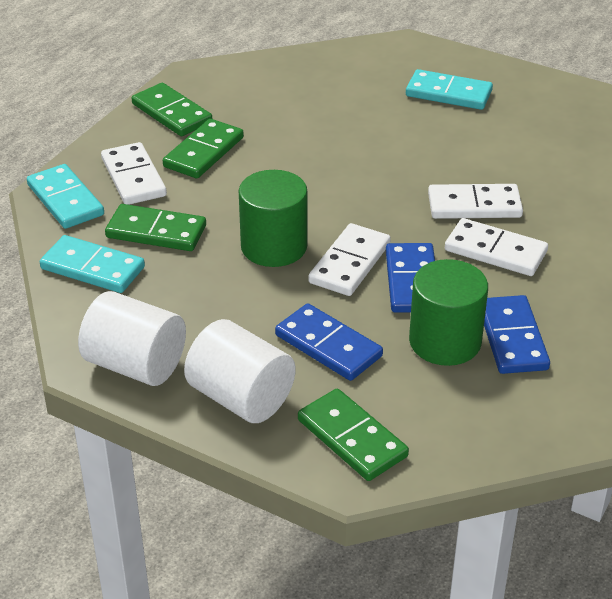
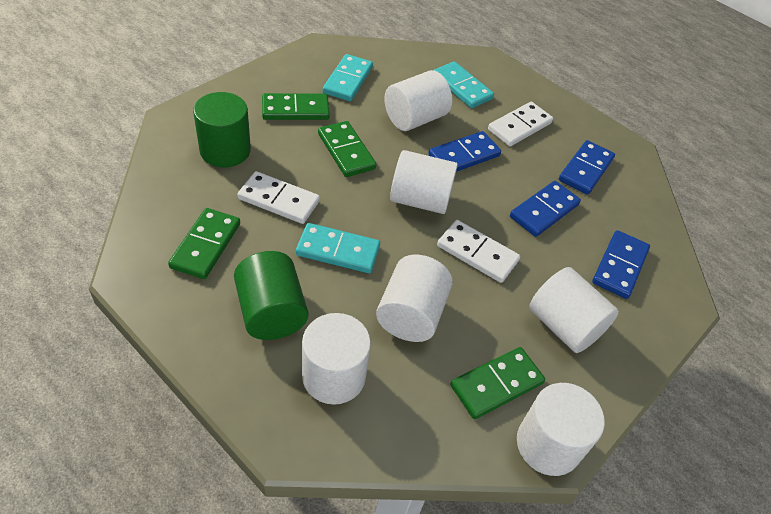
blue domino: [275,303,383,381] [386,243,435,313] [484,295,550,374] = 3 -> [428,131,501,172] [510,181,581,237] [559,140,615,195] [592,230,650,299] = 4
white cylinder: [78,291,186,386] [184,319,296,423] = 2 -> [302,313,371,405] [376,255,453,342] [384,70,452,131] [390,150,458,214] [517,383,605,476] [529,267,619,353] = 6
white domino: [101,142,167,205] [308,223,391,296] [428,184,523,219] [445,218,548,276] = 4 -> [238,171,320,224] [437,220,520,283] [488,102,553,146] = 3

